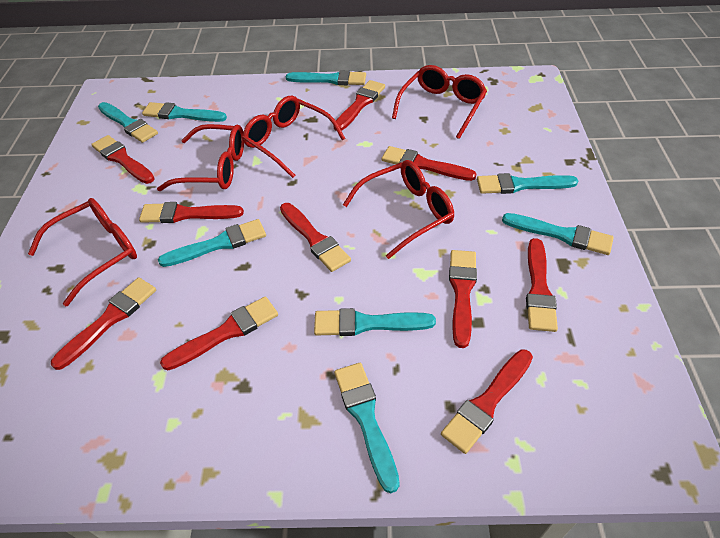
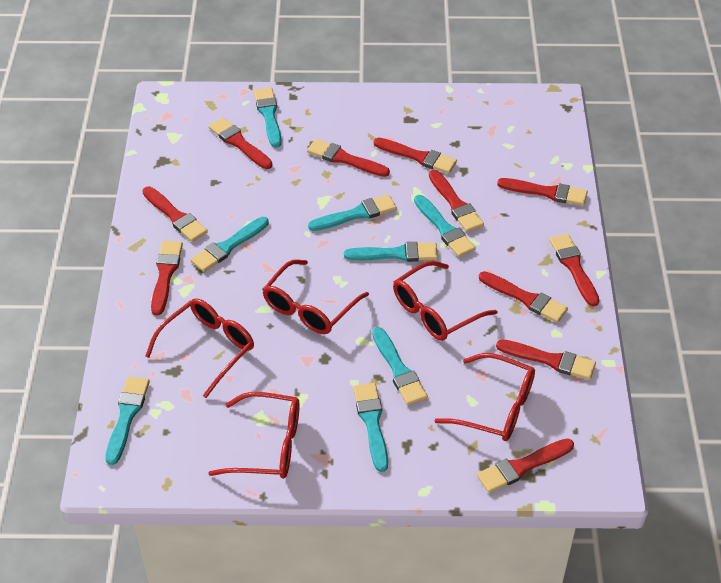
red brush: [51,277,156,370] [91,135,155,184] [139,202,244,223] [160,296,278,370] [280,203,351,272] [334,80,385,131] [382,146,476,181] [441,350,533,454] [449,250,477,348] [526,238,558,332] = 10 -> [143,187,208,242] [151,241,183,315] [208,117,272,169] [307,139,390,177] [374,138,457,174] [429,170,484,232] [477,438,574,493] [479,271,568,323] [496,339,596,380] [497,178,588,206] [549,234,599,307] = 11

